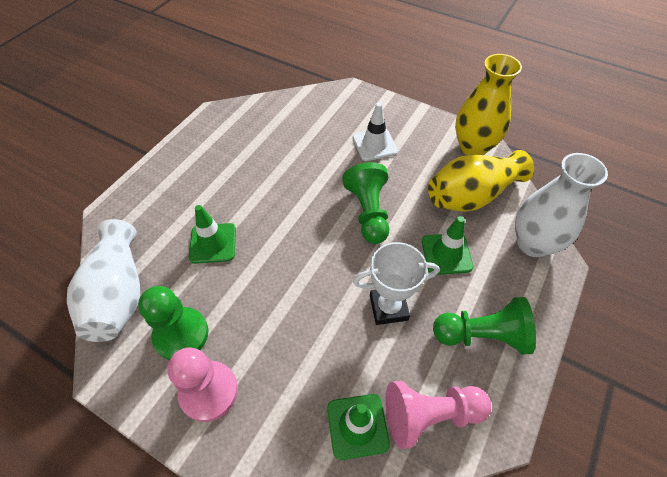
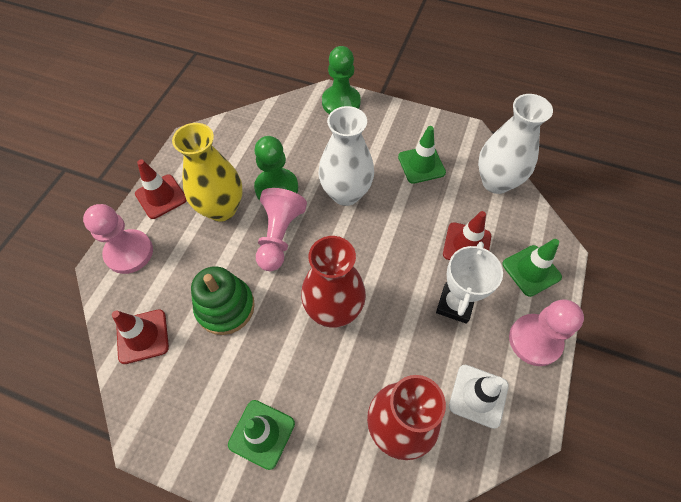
green pawn: [138,286,208,360] [342,162,390,244] [433,297,536,355] = 3 -> [254,136,298,201] [322,46,361,114] = 2
green stacking toy: none = 0 -> [191,266,255,335] = 1
pink pawn: [167,348,238,422] [386,381,491,449] = 2 -> [83,204,153,274] [256,188,307,271] [509,299,584,366] = 3
red traffic cone: none = 0 -> [112,309,169,364] [135,159,187,219] [443,211,491,260] = 3
red vase: none = 0 -> [301,236,366,328] [367,375,446,460] = 2
yellow vase: [428,150,534,212] [455,54,522,155] = 2 -> [172,123,243,222] = 1

